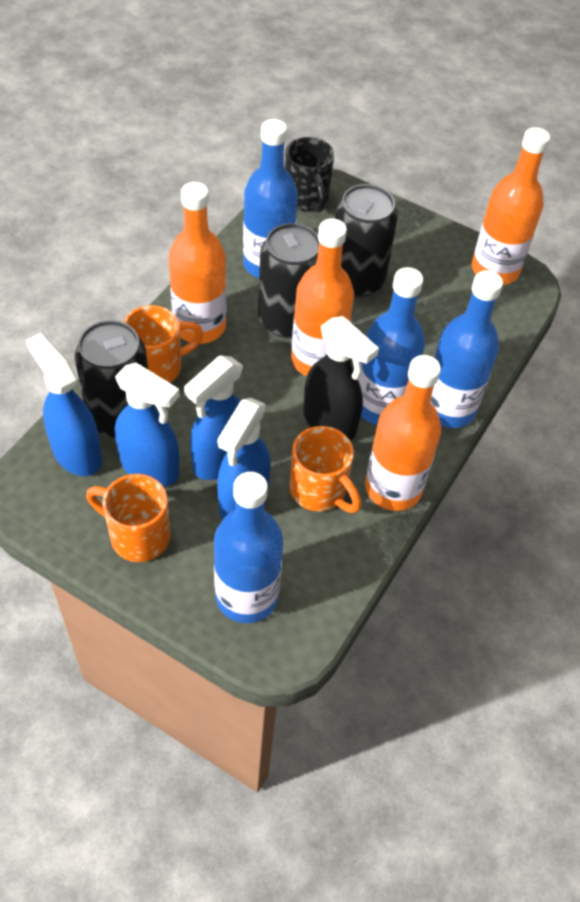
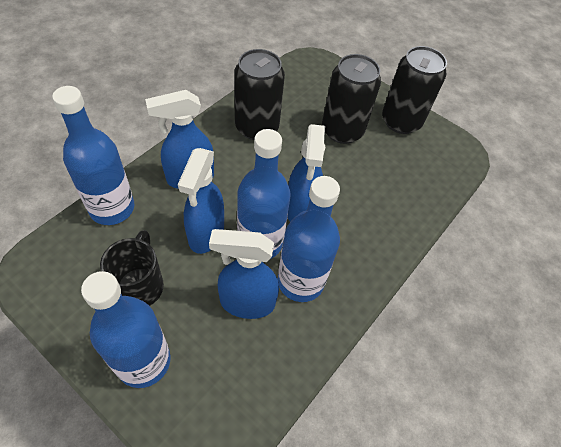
black spray bottle: [304,316,379,441] = 1 -> none = 0
orange bottle: [169,182,226,344] [291,218,354,376] [365,355,441,511] [472,127,550,285] = 4 -> none = 0
orange mug: [86,474,170,562] [123,305,204,383] [290,426,361,513] = 3 -> none = 0

